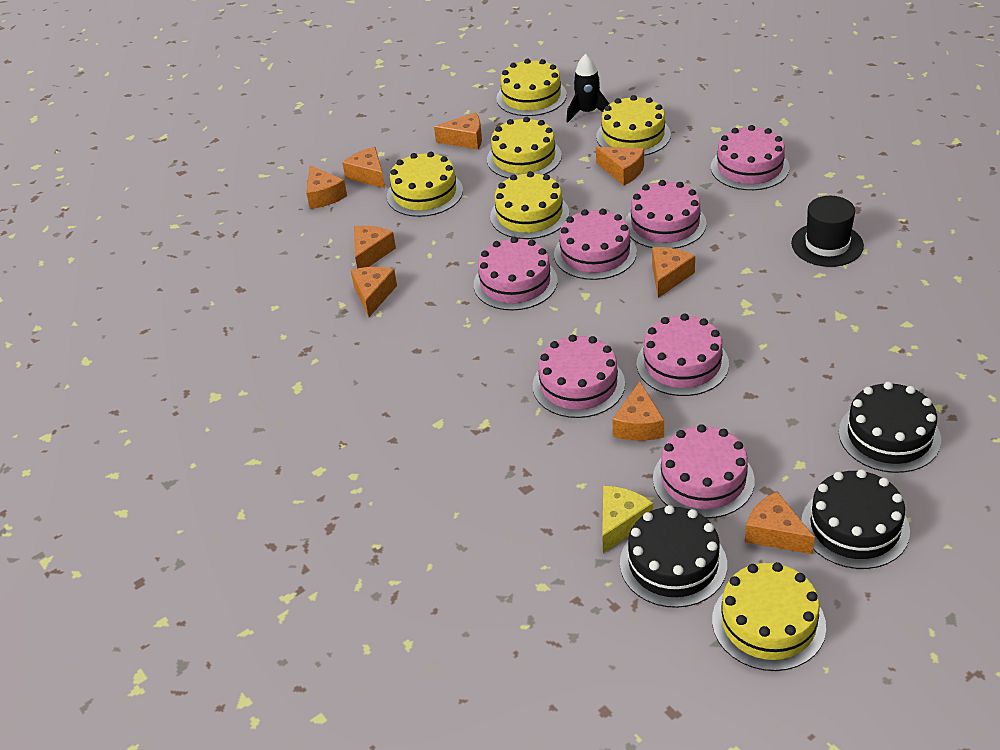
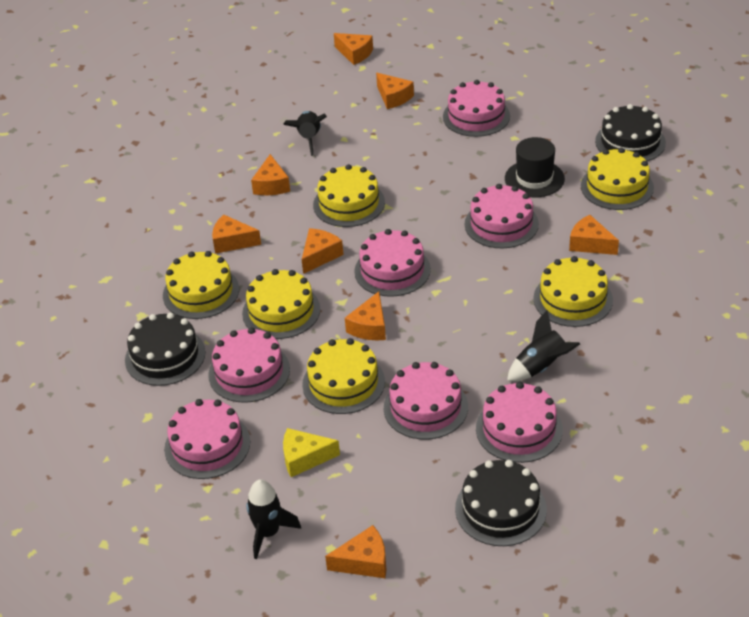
black rocket: [566,54,610,123] = 1 -> [246,479,301,559] [283,111,327,156] [507,310,580,381] = 3
orange cheese: [306,165,347,209] [342,147,385,188] [351,267,397,317] [354,226,396,269] [434,113,482,150] [596,147,644,185] [612,381,664,441] [652,247,695,298] [745,492,815,554] = 9 -> [212,214,261,254] [251,154,290,195] [302,228,344,274] [325,525,386,578] [334,33,373,65] [345,291,386,340] [376,73,414,109] [569,215,619,255] = 8

